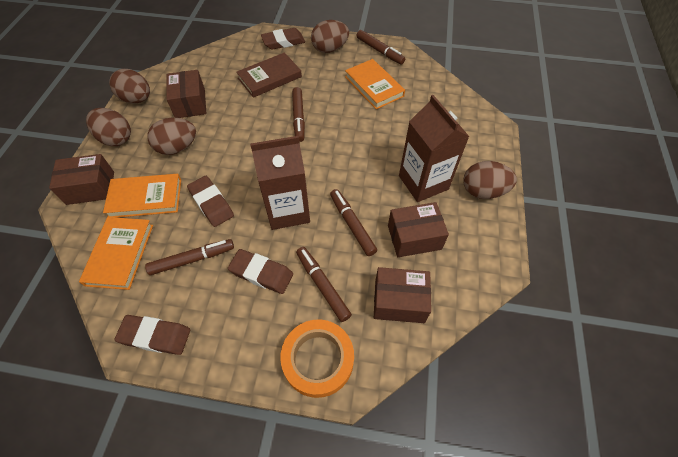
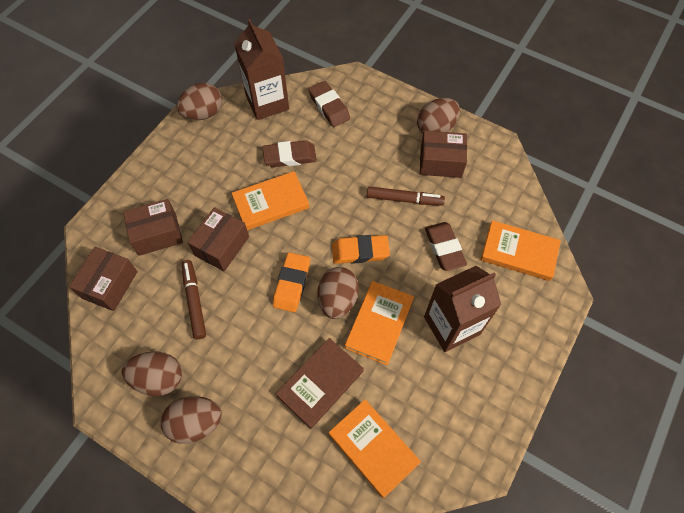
brown eraser: [115,315,190,355] [187,176,234,227] [228,249,293,294] [261,28,305,50] = 4 -> [263,140,317,167] [308,81,350,127] [425,222,467,271] = 3
brown marker: [145,239,234,275] [292,87,305,142] [296,247,352,322] [330,189,377,256] [357,30,405,64] = 5 -> [182,260,206,339] [367,186,445,206] = 2
orange book: [79,217,153,290] [103,174,181,218] [345,59,405,109] = 3 -> [232,171,309,230] [329,399,421,498] [345,281,414,366] [481,220,561,281] = 4
orange eraser: none = 0 -> [273,252,310,312] [332,235,390,264] = 2
orange tape: [280,319,354,398] = 1 -> none = 0

